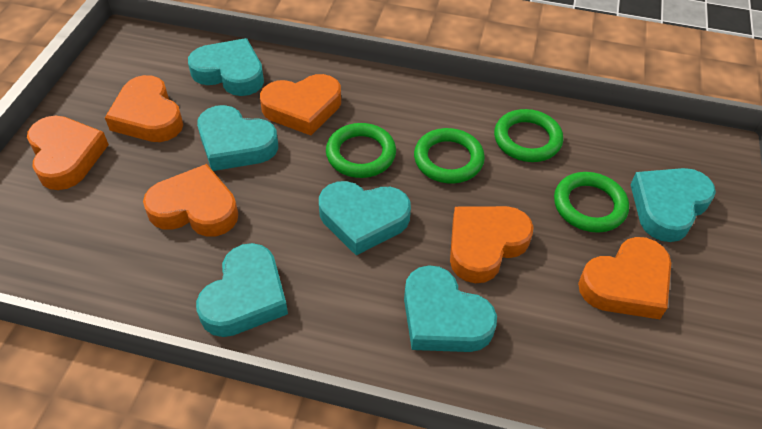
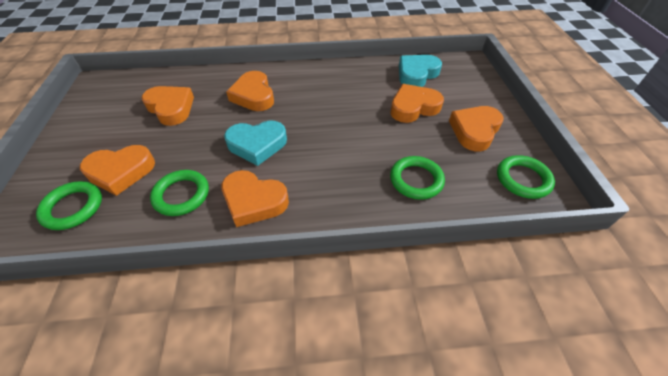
turquoise heart: [188,38,264,96] [196,243,288,337] [197,105,278,171] [319,181,411,256] [404,265,497,352] [630,168,716,242] = 6 -> [224,120,287,166] [399,55,442,87] = 2

